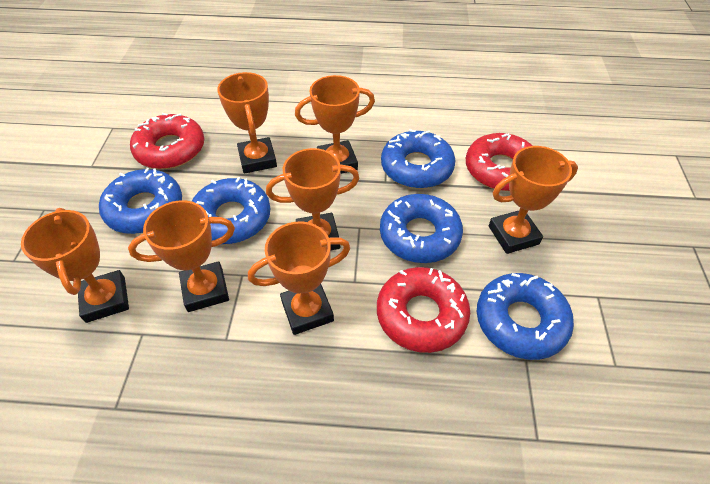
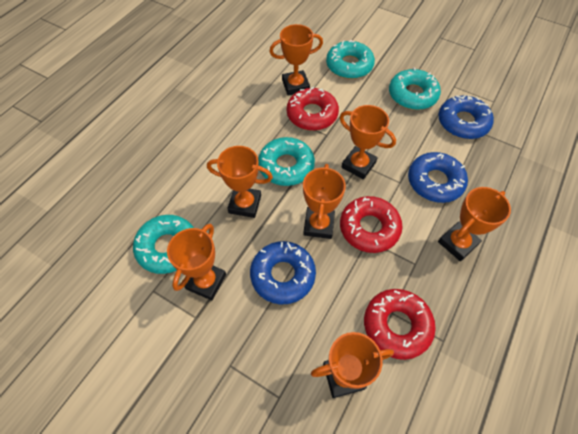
blue donut: [99,168,182,234] [192,177,271,244] [380,194,463,263] [381,129,455,188] [477,273,574,360] = 5 -> [250,241,316,304] [408,152,468,203] [438,95,494,139] = 3
turquoise donut: none = 0 -> [133,215,194,274] [258,137,315,186] [326,40,375,79] [389,67,441,110] = 4

